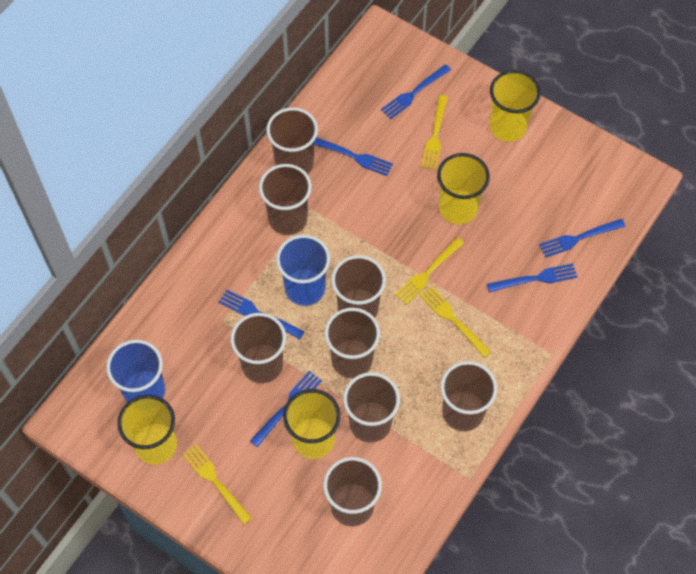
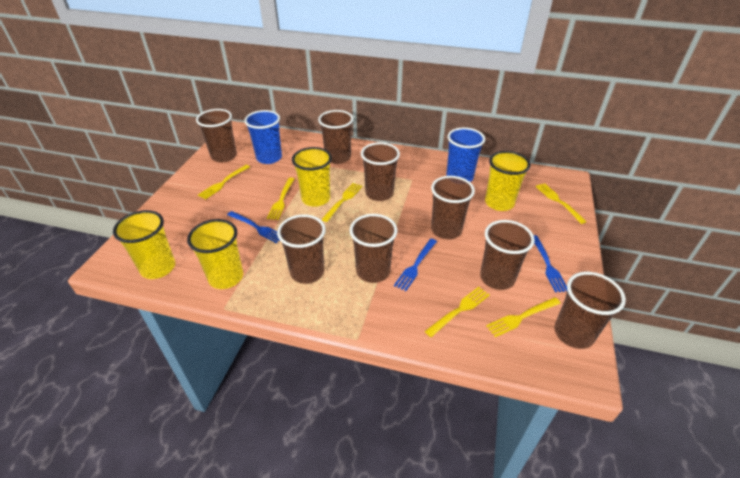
blue fork: [219,290,305,339] [250,371,322,447] [314,137,393,176] [381,64,451,119] [487,263,577,292] [539,219,625,258] = 6 -> [227,211,280,243] [394,239,437,291] [534,235,567,292] = 3
yellow fork: [183,444,252,525] [395,237,464,305] [420,286,491,358] [421,95,448,170] = 4 -> [198,165,250,200] [267,178,294,220] [321,183,362,222] [425,287,490,337] [486,297,561,337] [535,183,587,224] = 6

